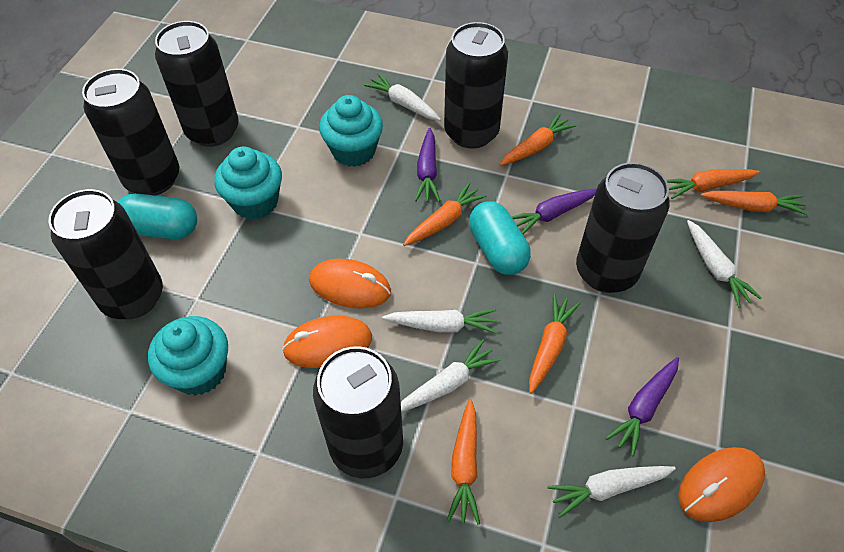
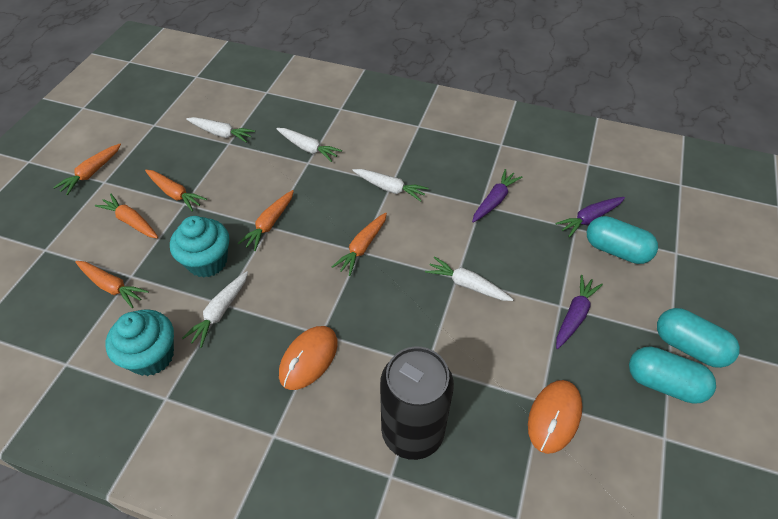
black can: [49,189,163,319] [82,69,179,196] [155,21,239,147] [313,346,403,479] [444,22,508,149] [576,162,670,293] = 6 -> [380,347,454,460] = 1
orange mouse: [282,316,372,368] [309,259,391,308] [678,447,765,522] = 3 -> [279,326,338,390] [528,380,582,454] = 2
turquoise capsule: [117,194,197,239] [469,201,531,275] = 2 -> [587,216,658,264] [629,346,716,404] [657,308,740,368] = 3
turquoise cupcake: [148,316,228,396] [214,146,282,220] [319,95,383,167] = 3 -> [105,309,174,376] [170,216,229,278] = 2

